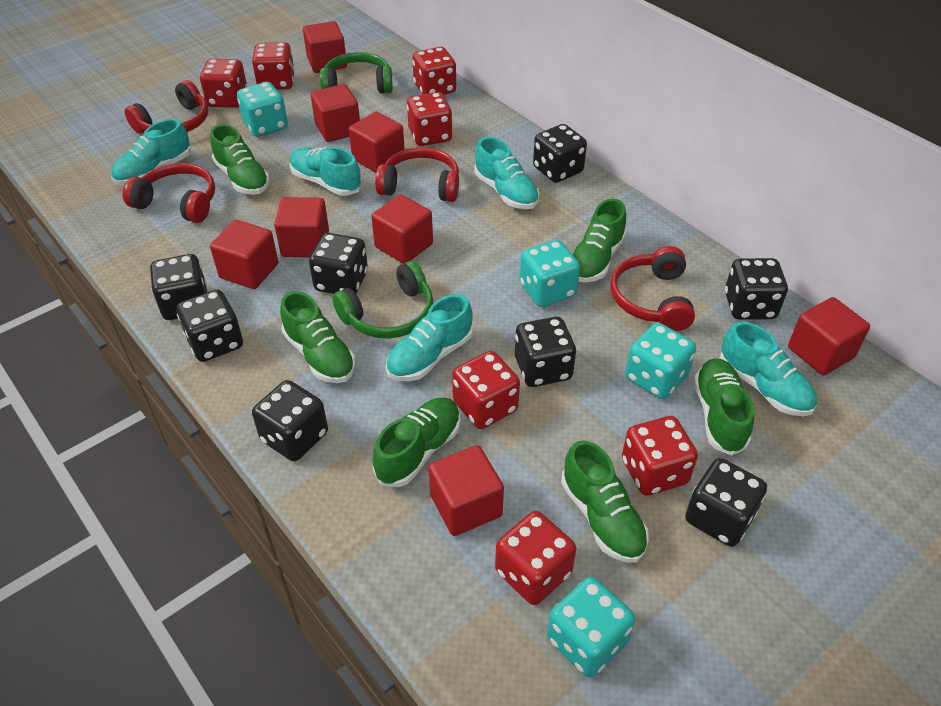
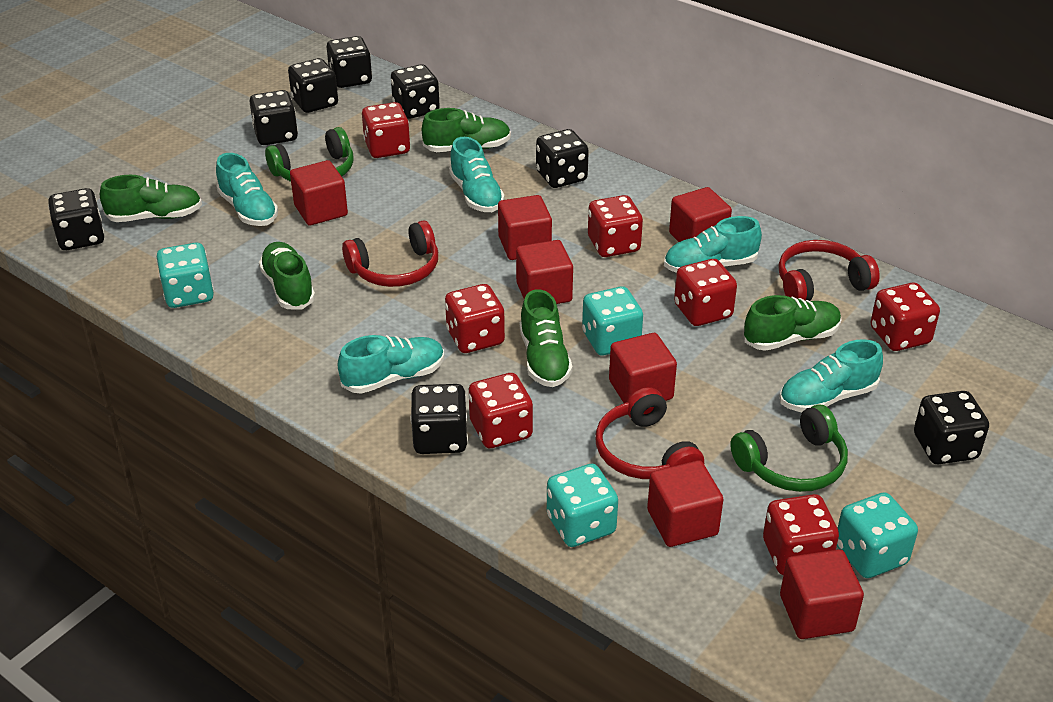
green shoe: [210,124,270,195] [280,291,355,383] [373,398,461,487] [561,440,649,563] [572,199,626,283] [693,358,754,455] = 6 -> [100,175,202,222] [259,242,315,310] [422,108,511,152] [520,289,573,387] [744,295,841,351] = 5
red cube: [210,220,279,289] [274,197,329,257] [303,21,347,73] [311,84,360,142] [349,112,405,173] [371,195,433,264] [429,445,504,536] [788,297,870,376] = 8 -> [290,160,348,225] [498,195,552,260] [516,240,573,304] [609,333,677,403] [647,460,723,547] [669,187,732,242] [780,549,864,639] = 7
red headphones: [122,163,215,223] [125,80,208,134] [375,147,459,202] [610,246,695,331] = 4 -> [342,220,438,287] [595,387,704,479] [778,240,880,301] = 3

